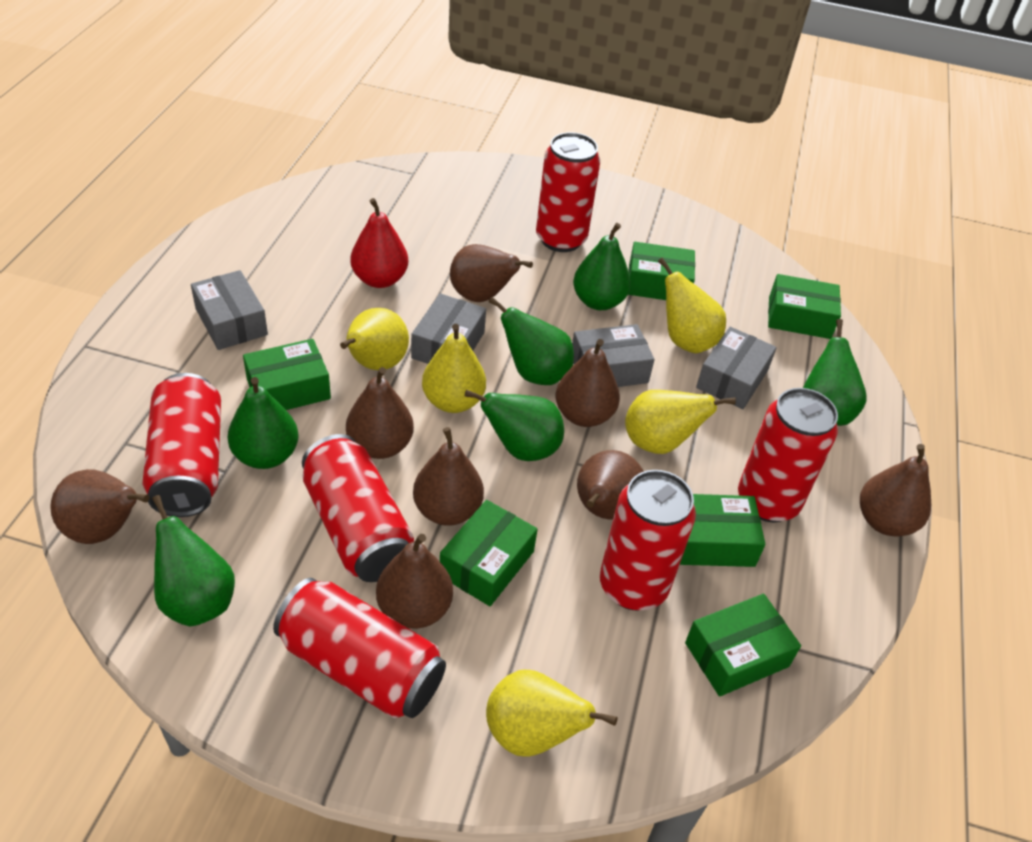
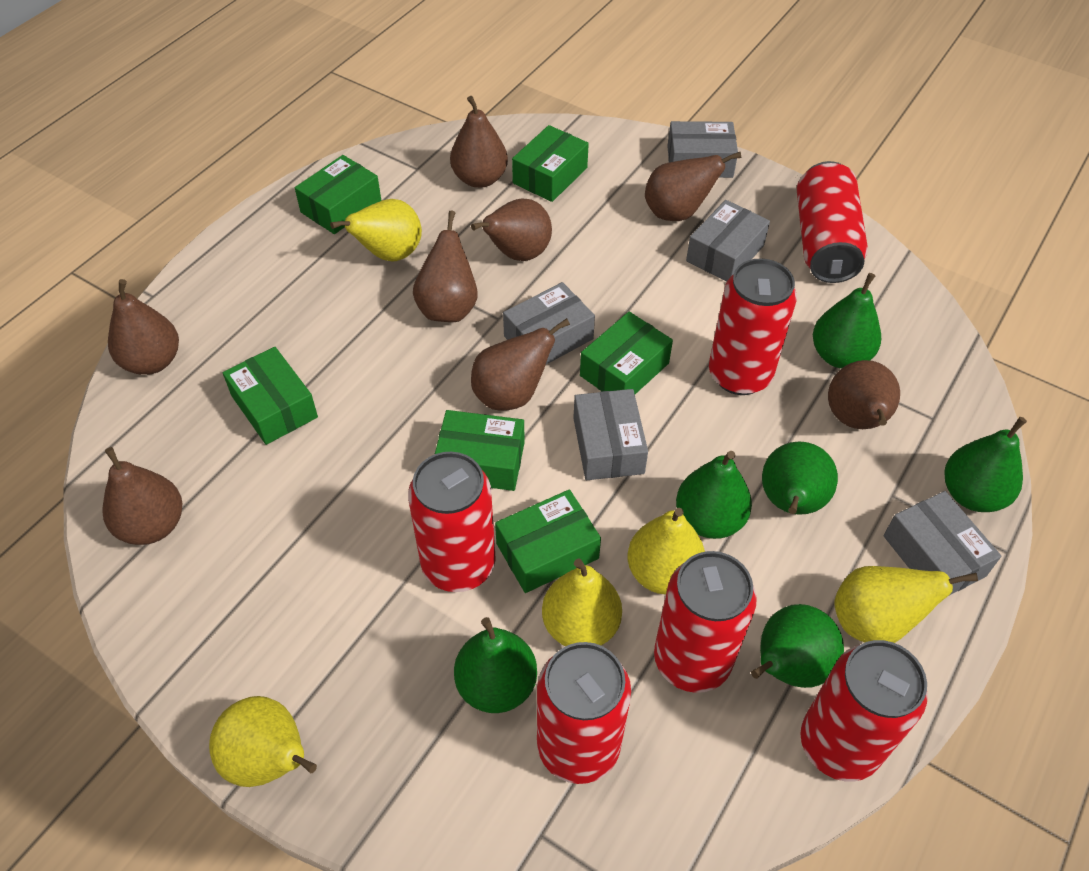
grey box: [191,270,268,350] [411,293,486,364] [572,324,655,387] [696,327,777,409] = 4 -> [503,282,595,364] [573,389,648,480] [667,121,738,178] [686,200,770,282] [883,491,1001,595] = 5
red pear: [350,198,408,288] = 1 -> none = 0

